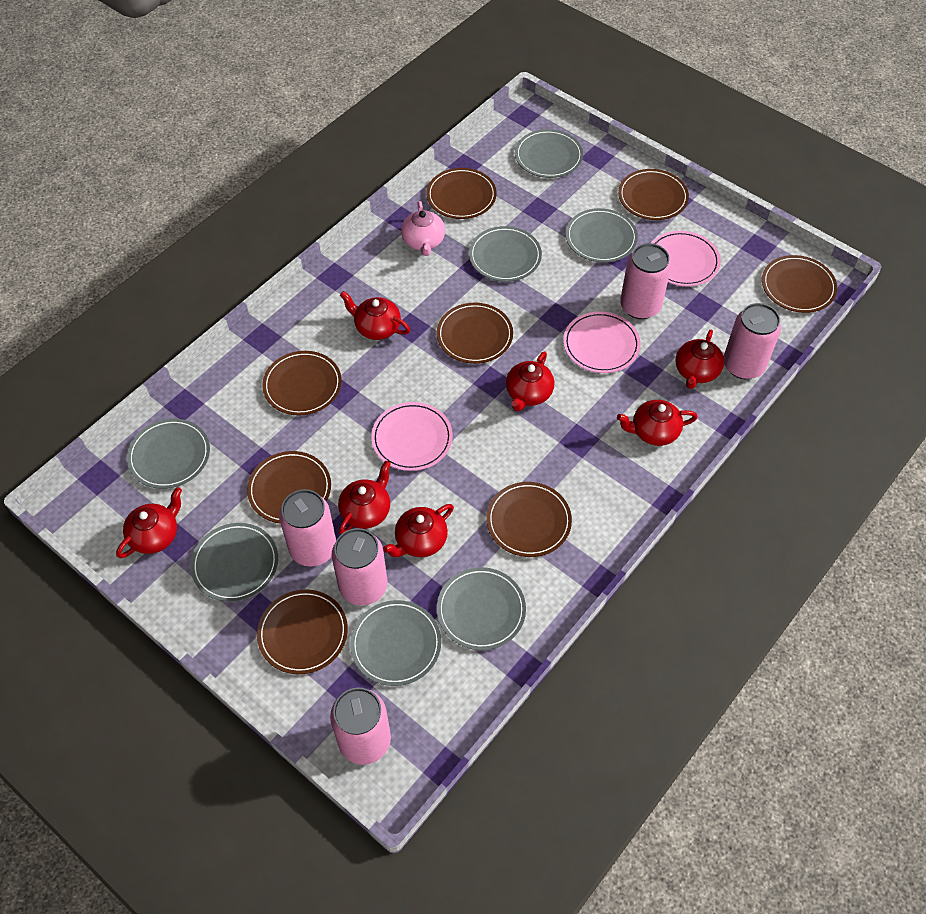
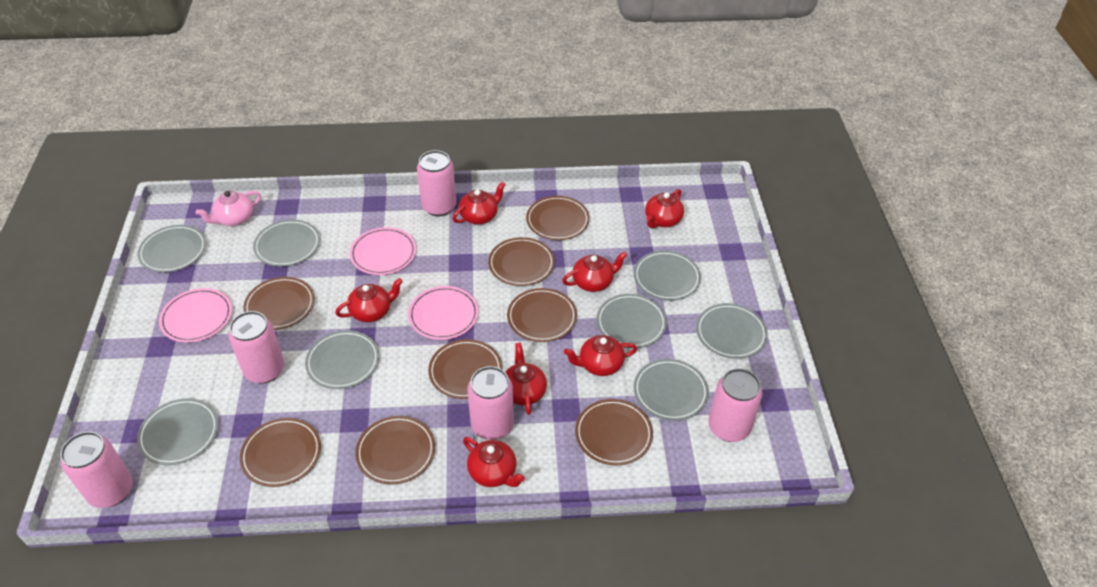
grey plate: [127,419,210,489] [191,523,278,602] [350,600,441,686] [437,567,526,650] [469,226,542,282] [515,129,583,178] [566,208,638,263] = 7 -> [137,225,206,273] [137,398,219,465] [253,219,320,267] [305,330,379,389] [596,294,667,348] [634,250,701,301] [634,359,709,421] [696,303,768,359] = 8

